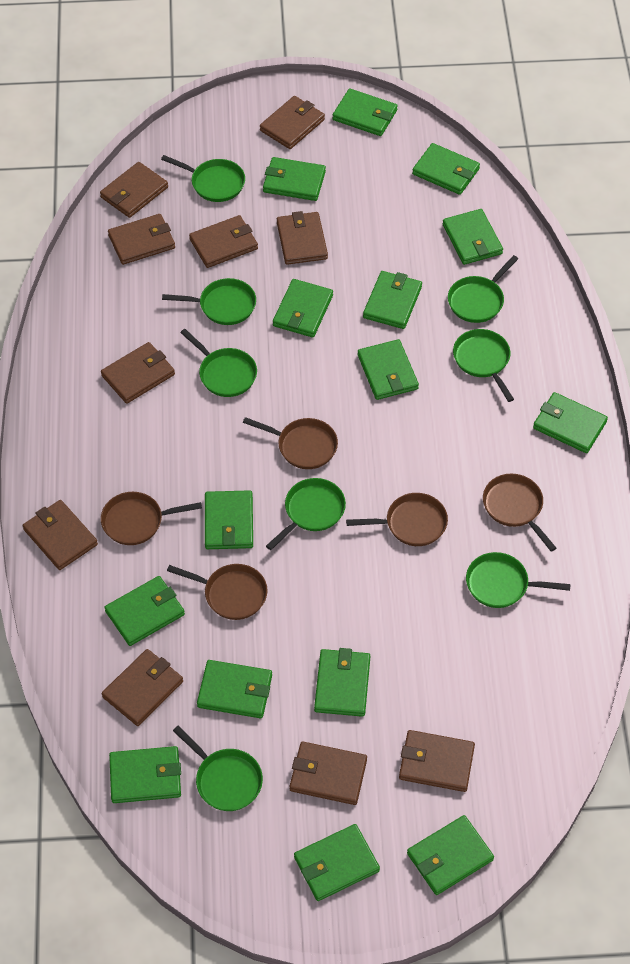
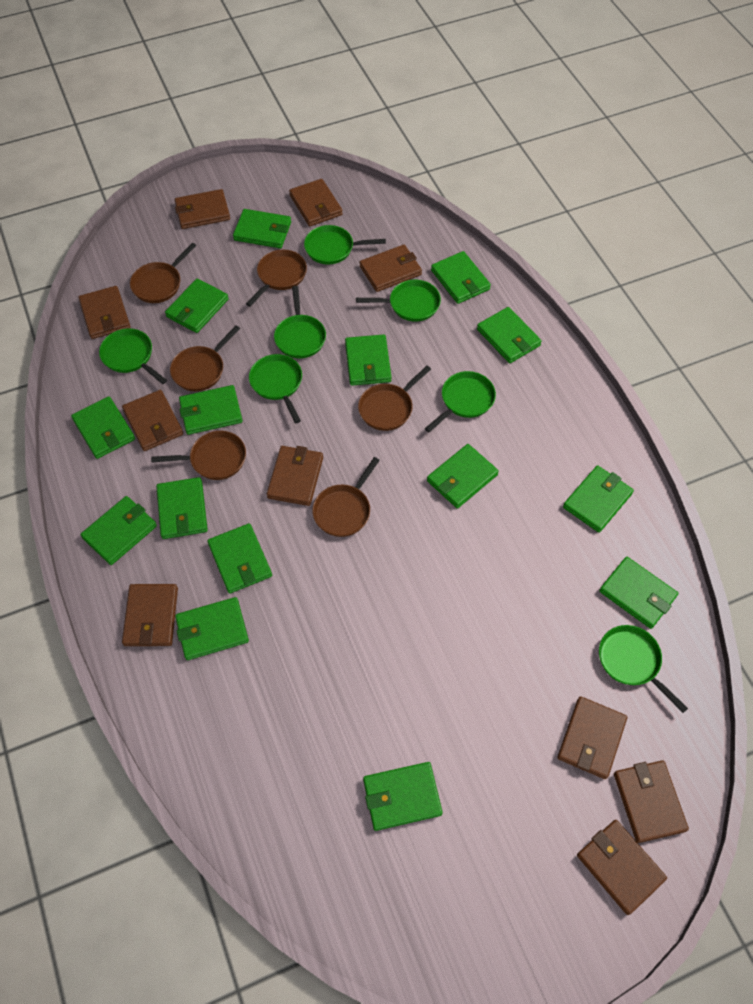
brown pan: [101,492,202,545] [167,564,268,620] [243,417,338,469] [346,493,448,546] [483,474,556,552] = 5 -> [130,242,197,303] [151,431,246,480] [170,325,240,391] [246,250,307,307] [312,457,380,537] [358,366,431,431] = 6
green pan: [161,155,245,202] [162,278,256,325] [173,726,263,811] [180,329,257,397] [266,478,346,550] [448,255,518,323] [453,329,514,402] [466,552,571,608] = 8 -> [99,328,167,384] [249,354,302,423] [274,286,326,358] [304,225,386,265] [356,280,441,321] [425,371,496,432] [599,625,688,713] = 7

